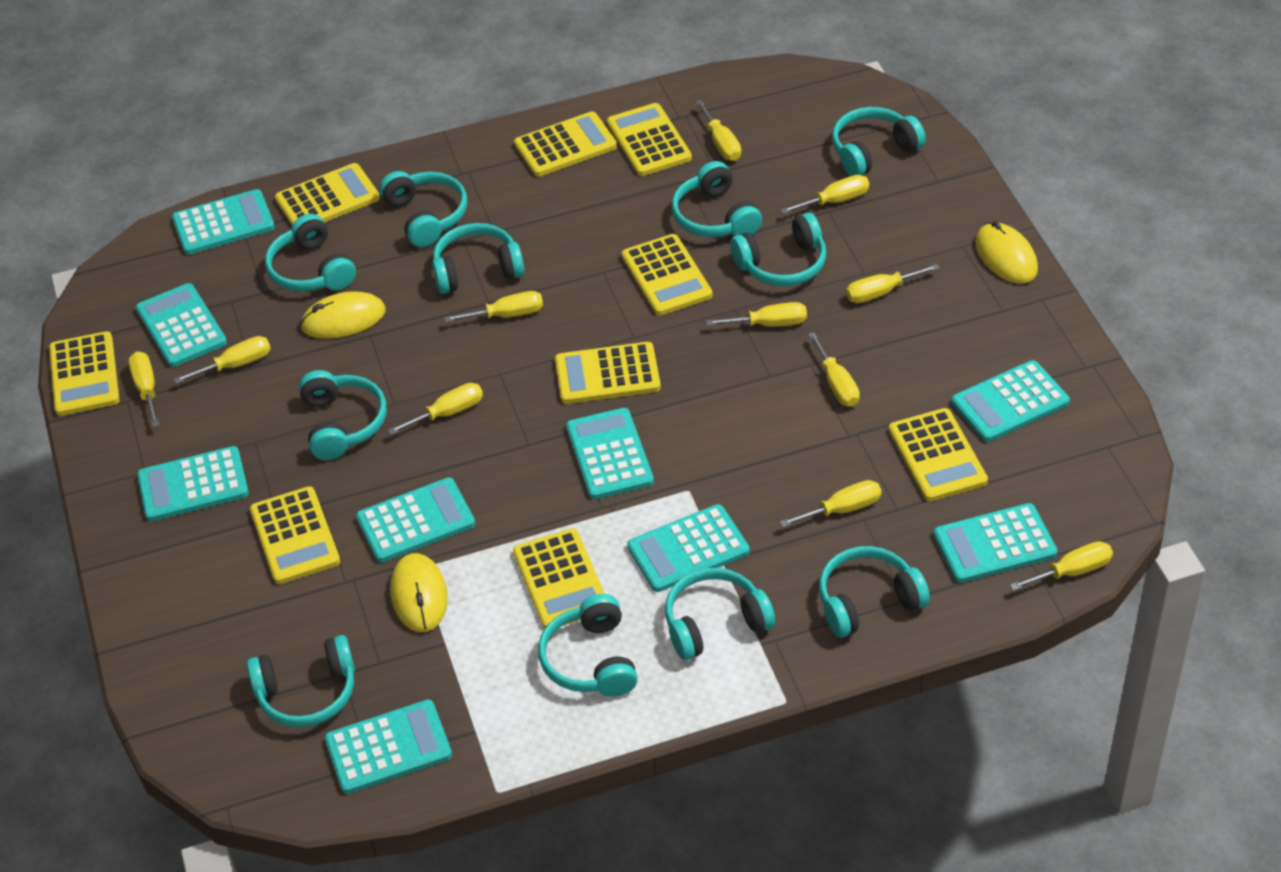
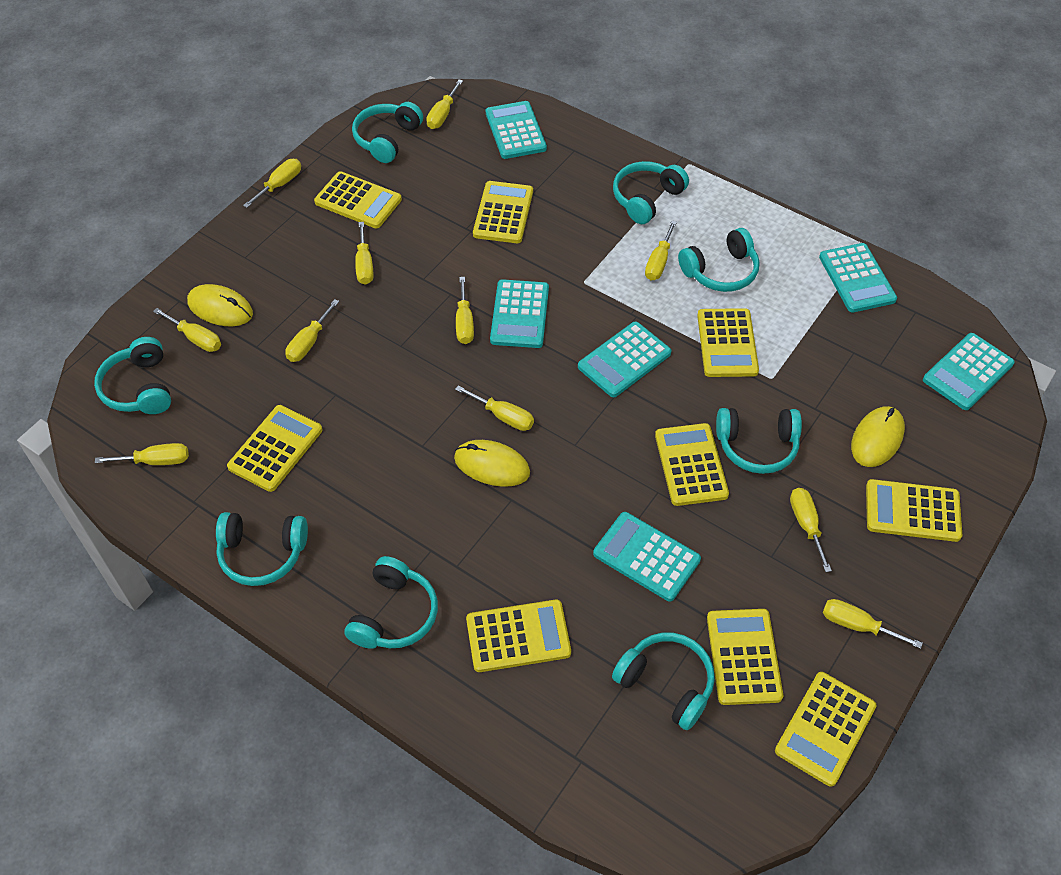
turquoise calculator: [136,283,227,367] [137,446,249,521] [172,189,275,255] [325,700,452,794] [356,477,475,562] [566,408,654,499] [627,504,750,592] [934,503,1057,583] [951,360,1070,442] = 9 -> [486,101,547,159] [490,279,549,348] [578,322,672,397] [593,512,701,601] [819,243,897,312] [923,333,1015,410] = 6
turquoise headphones: [247,635,355,727] [265,214,356,292] [299,370,387,460] [380,171,467,247] [432,223,525,294] [538,594,638,697] [665,568,775,660] [671,161,762,237] [730,213,826,286] [819,546,930,637] [832,107,926,176] = 11 -> [94,337,171,414] [216,512,308,586] [345,556,438,649] [352,102,423,163] [612,633,715,730] [613,161,689,224] [678,228,760,292] [716,408,802,474] = 8

